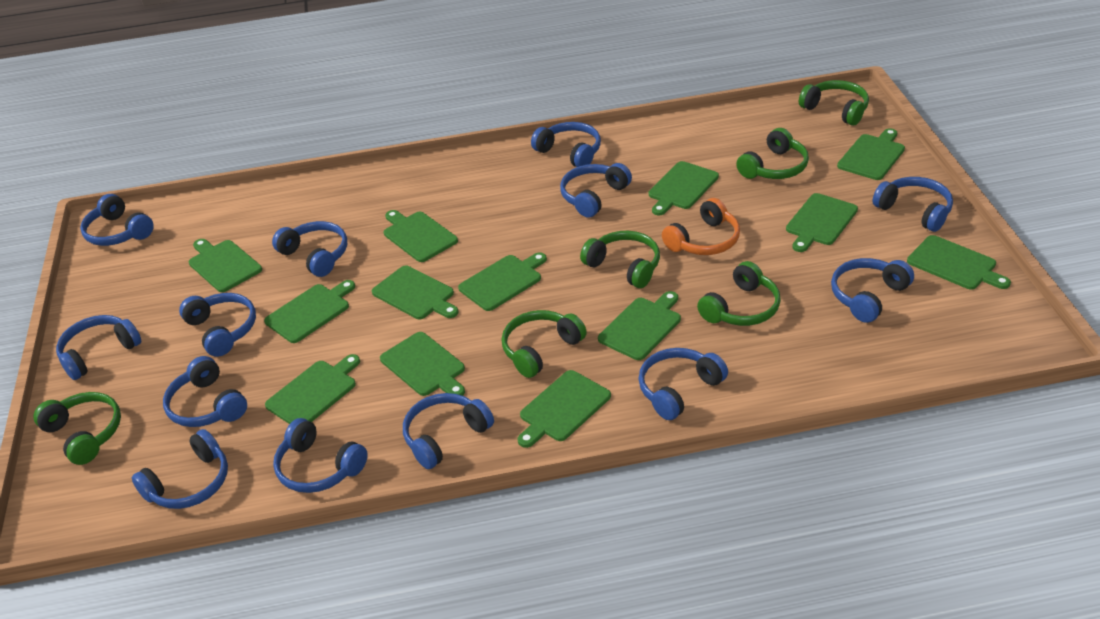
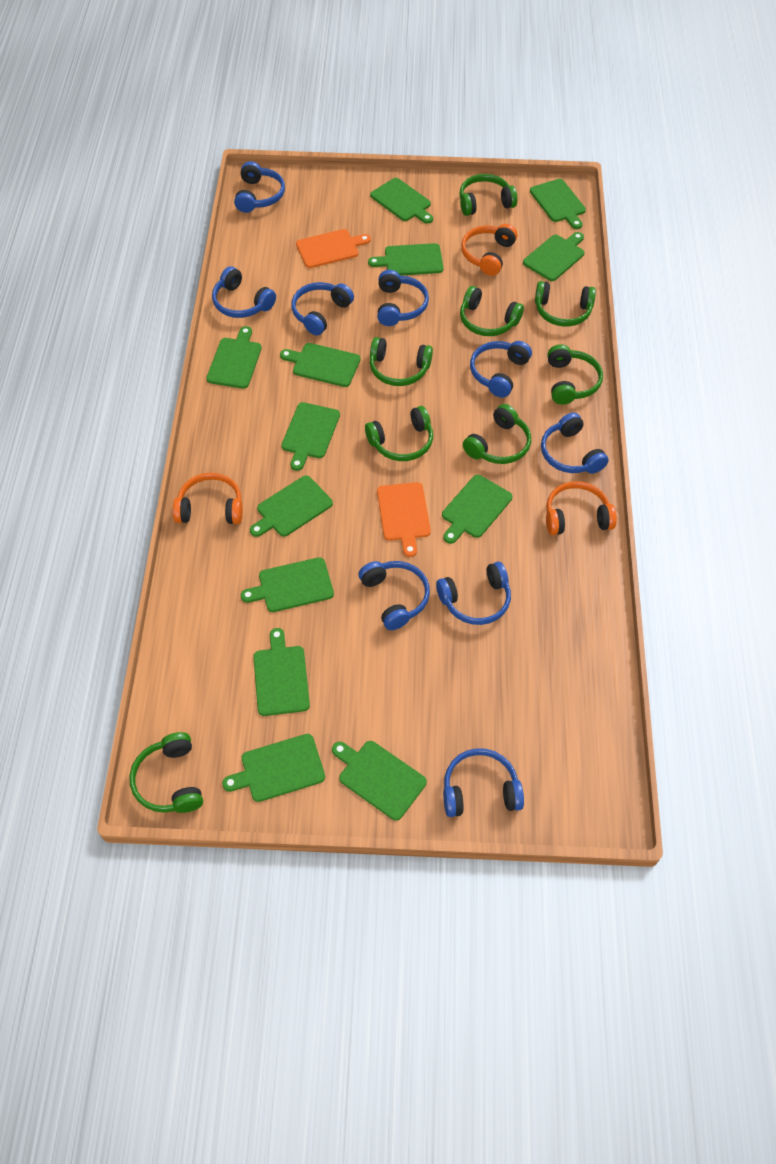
blue headphones: [56,315,141,380] [80,194,154,246] [132,429,228,509] [163,356,247,427] [179,293,256,357] [272,221,347,277] [273,418,368,493] [403,393,494,469] [531,122,601,167] [560,163,632,218] [639,348,728,420] [831,258,914,323] [873,177,953,232] = 13 -> [212,266,276,318] [234,161,285,213] [291,282,354,336] [358,561,430,630] [377,270,429,326] [436,562,511,625] [443,748,524,817] [470,341,532,398] [541,413,609,474] = 9
green headphones: [33,392,121,465] [501,310,587,378] [580,231,660,288] [697,261,781,326] [736,128,809,179] [799,80,869,126] = 6 -> [130,732,203,813] [365,406,433,461] [370,337,433,386] [459,174,517,216] [460,286,524,336] [463,404,531,464] [535,281,596,327] [547,344,603,405] = 8
orange cutting board: none = 0 -> [296,229,371,268] [377,482,431,557] = 2
orange headphones: [662,198,740,255] = 1 -> [173,473,243,524] [461,224,517,276] [546,481,617,535] = 3

